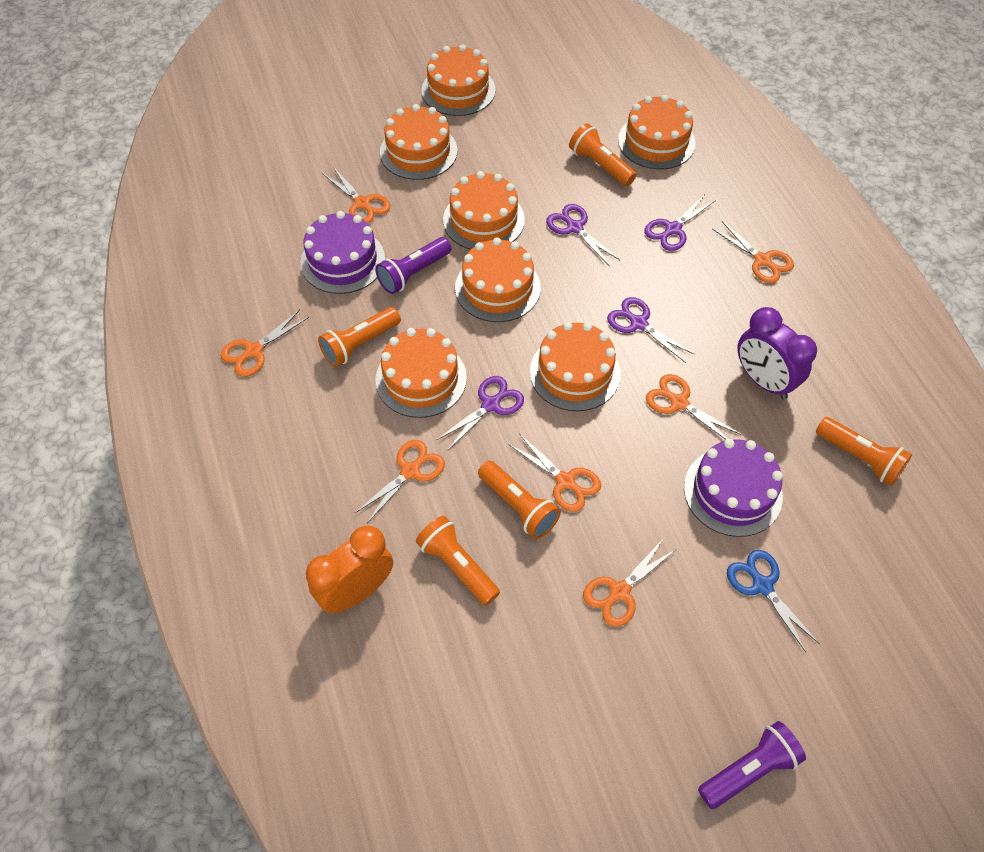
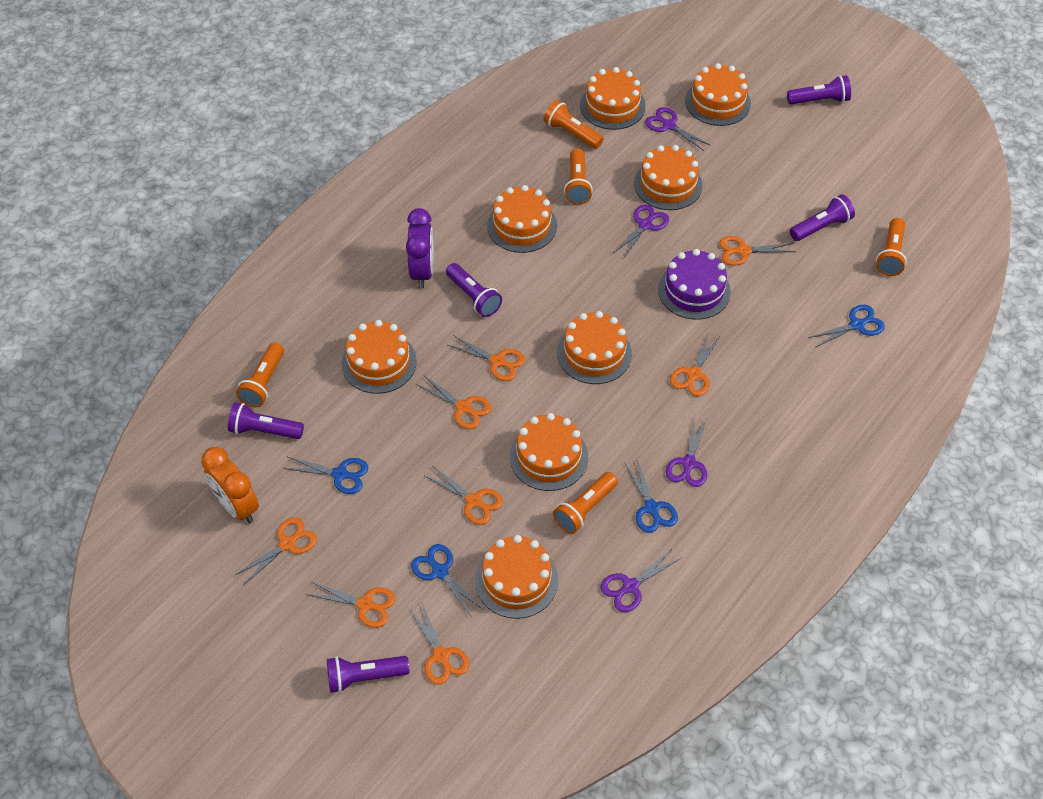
blue scissors: [727,550,820,652] = 1 -> [283,457,368,494] [411,544,482,617] [625,460,678,533] [808,305,885,347] = 4
orange cake: [375,328,467,418] [380,104,457,180] [421,44,496,116] [443,171,525,250] [455,237,541,322] [530,322,621,411] [618,95,696,170] = 7 -> [341,320,417,394] [475,535,558,619] [487,185,557,253] [510,413,588,491] [557,311,632,384] [580,67,646,130] [634,145,703,210] [685,63,751,126] = 8
orange scissors: [220,310,309,377] [323,167,390,224] [355,440,445,523] [508,434,601,512] [583,538,675,627] [646,374,741,440] [712,221,794,283] = 7 -> [235,517,317,585] [306,582,395,628] [409,603,469,685] [416,376,491,429] [425,467,503,525] [448,335,525,381] [670,332,720,396] [719,236,796,265] = 8
purple cake: [301,211,385,294] [684,439,783,537] = 2 -> [658,249,731,320] = 1
purple flashlight: [375,237,451,294] [698,721,806,809] = 2 -> [228,403,304,439] [327,656,409,693] [446,263,502,317] [787,75,851,104] [790,194,855,241] = 5

